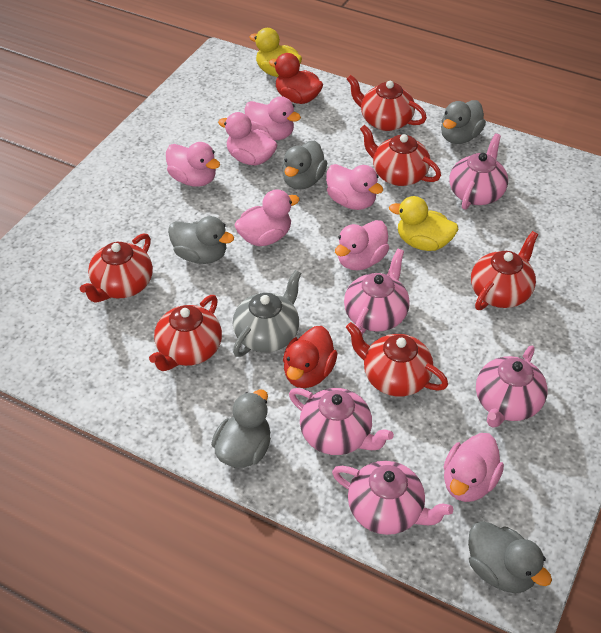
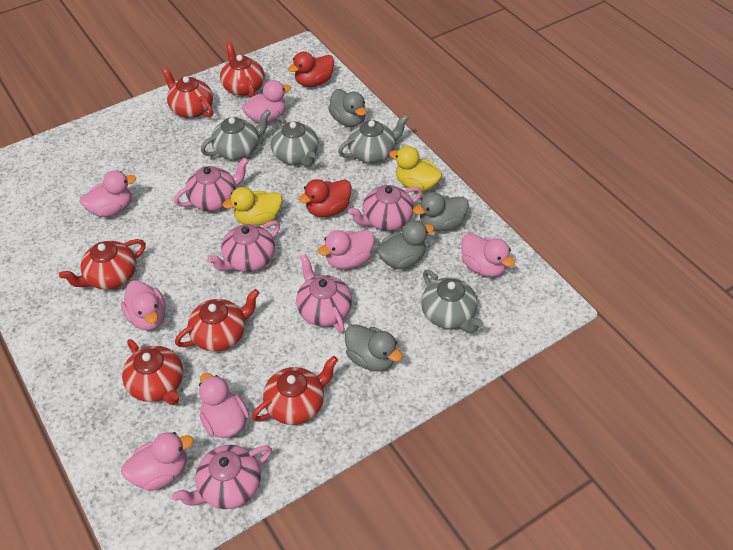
grey duck: [168,216,234,264] [211,389,271,468] [282,140,327,190] [441,100,486,144] [468,521,552,593] = 5 -> [328,89,366,127] [345,324,403,371] [377,220,434,269] [413,192,469,231] = 4
grey teapot: [233,270,301,357] = 1 -> [201,110,271,160] [271,116,319,167] [338,114,409,163] [421,270,483,333] = 4

